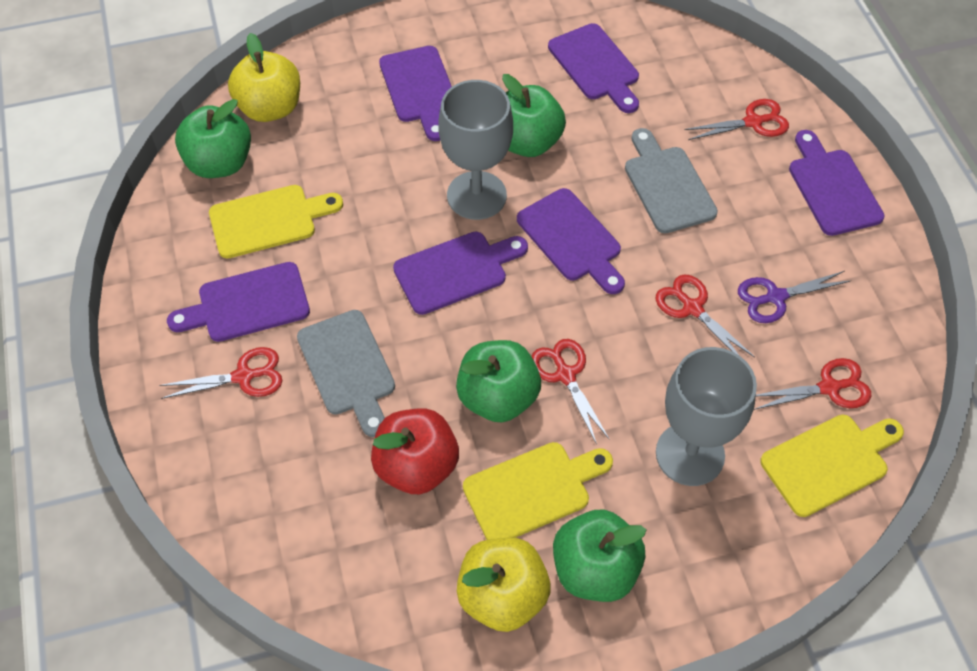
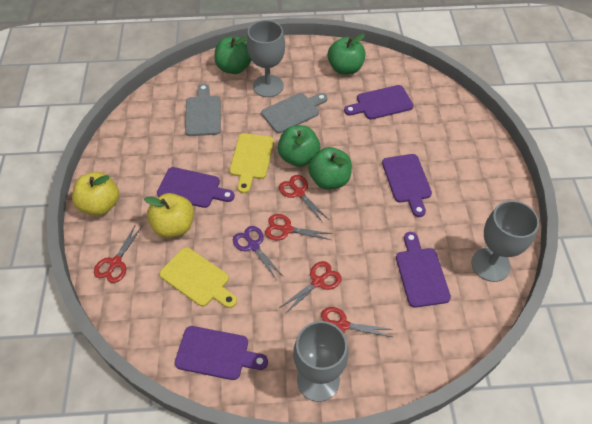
grey goblet: [438,80,513,220] [656,347,757,486] = 2 -> [247,20,285,97] [293,321,349,402] [472,200,539,282] = 3
purple cutting board: [167,262,310,342] [379,46,452,141] [393,232,528,315] [517,188,625,294] [548,23,639,113] [789,130,885,236] = 6 -> [157,167,235,208] [175,326,268,380] [344,85,414,120] [382,154,432,217] [396,232,451,308] = 5
red apple: [371,409,459,494] = 1 -> none = 0
yellow cutting board: [209,185,343,258] [463,442,613,540] [760,415,904,517] = 3 -> [159,247,237,308] [229,133,274,193] = 2

